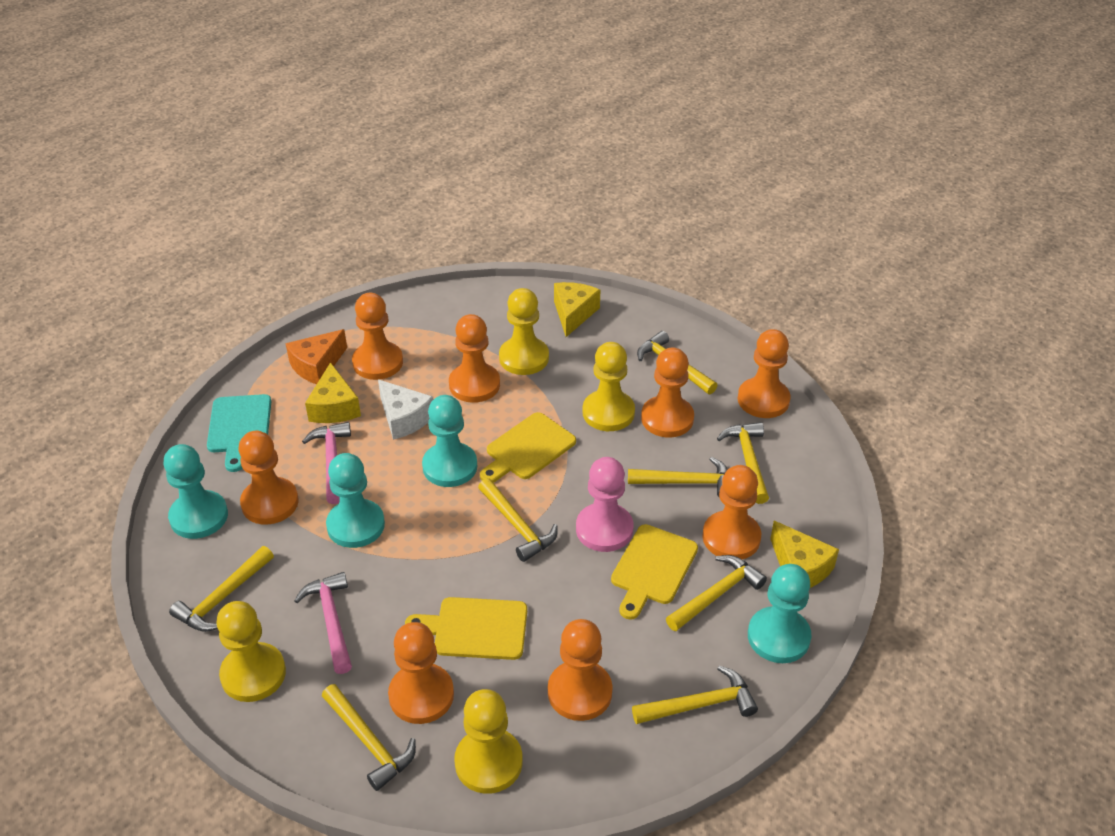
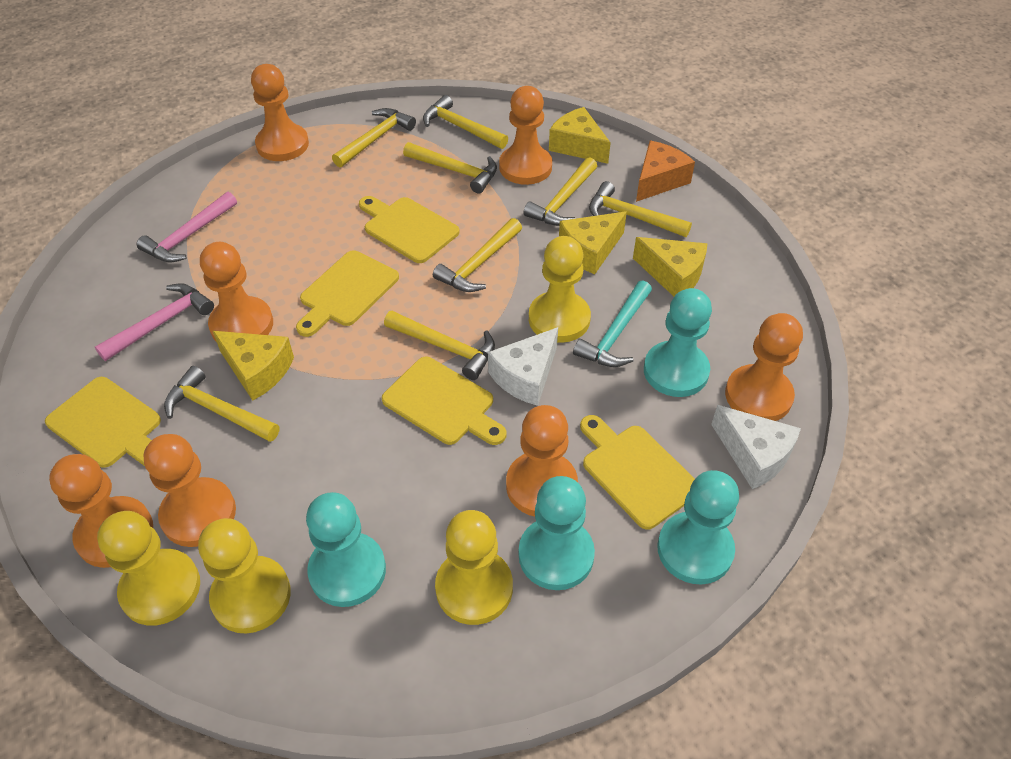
orange pawn: [239,431,299,525] [352,293,403,380] [388,622,454,724] [449,314,500,403] [548,619,613,721] [641,348,694,437] [702,465,761,559] [737,329,791,418] = 8 -> [49,454,153,568] [143,434,236,547] [200,242,273,341] [251,64,309,161] [499,86,552,185] [506,405,578,516] [725,313,803,421] = 7
pink pawn: [576,457,633,552] = 1 -> none = 0
turquoise cutting board: [207,394,271,472] = 1 -> none = 0
turquoise hammer: none = 0 -> [573,280,652,367] = 1
white cheese: [378,380,433,440] = 1 -> [488,327,558,406] [711,405,801,489] = 2
yellow cheese: [305,362,361,423] [554,282,600,337] [770,521,839,588] = 3 -> [213,331,294,401] [549,107,611,164] [559,211,627,275] [633,237,708,296] = 4
yellow cutting board: [405,597,527,660] [480,412,576,483] [611,524,698,620] = 3 -> [45,377,161,468] [296,250,399,337] [359,196,460,263] [382,357,507,445] [580,415,695,530] = 5

